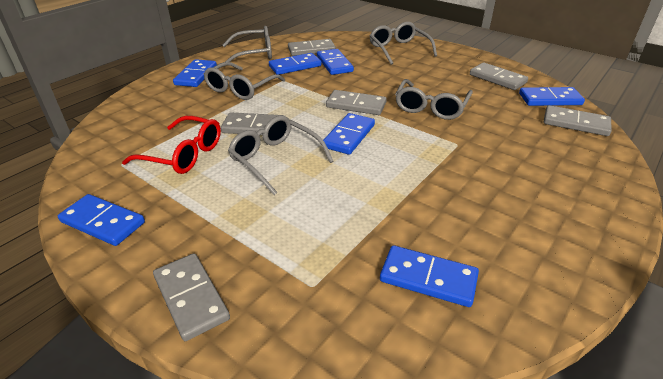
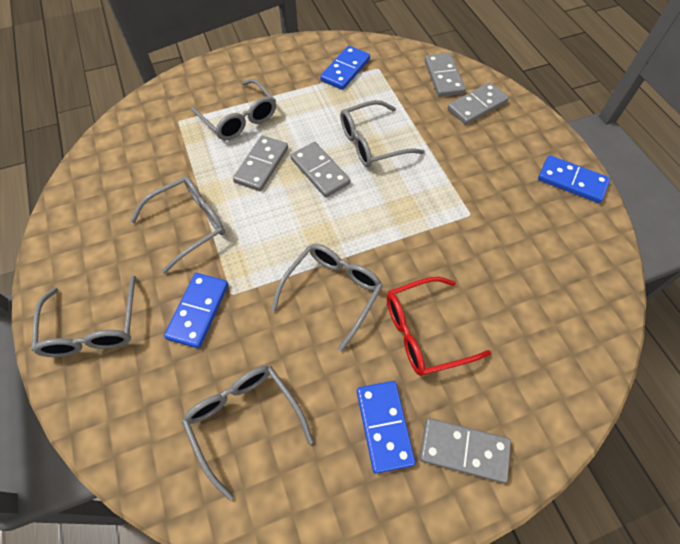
blue domino: [58,194,145,246] [173,59,217,87] [269,53,321,75] [317,49,354,75] [323,113,375,155] [380,245,479,307] [519,87,585,106] = 7 -> [164,273,228,348] [320,46,370,90] [357,381,415,474] [538,155,610,203] = 4
grey domino: [153,253,230,341] [221,112,285,135] [288,39,336,56] [326,90,387,115] [470,62,528,90] [544,105,612,136] = 6 -> [233,135,288,191] [290,142,350,198] [420,418,511,483] [425,53,466,97] [448,82,509,125] = 5
grey glasses: [204,62,285,100] [223,26,272,67] [228,116,334,195] [370,22,437,65] [395,79,473,120] = 5 -> [31,275,136,357] [130,176,225,274] [182,366,314,500] [191,79,276,140] [271,244,383,352] [340,100,425,167] = 6

